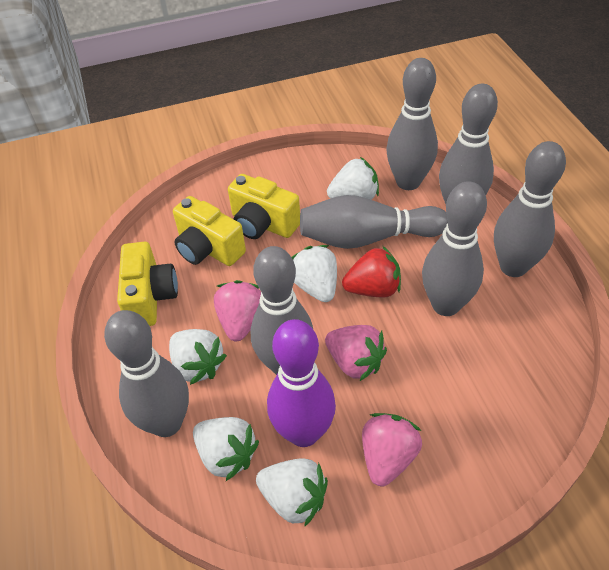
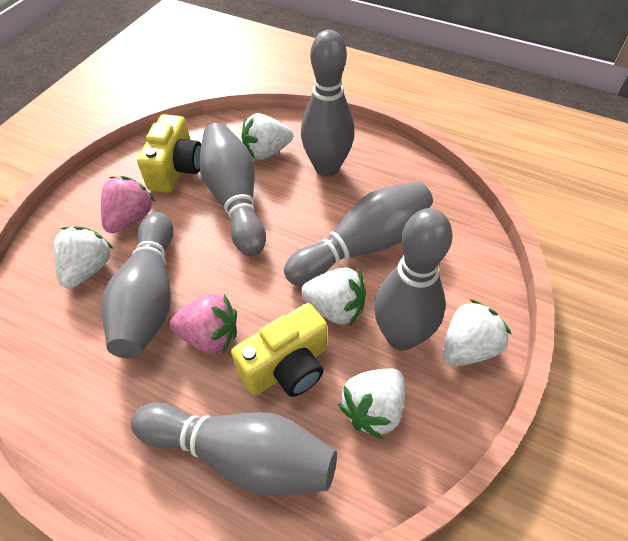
grey bowling pin: [104,310,189,437] [251,246,313,375] [300,195,448,249] [386,58,438,190] [422,181,487,316] [439,83,498,204] [494,141,566,277] = 7 -> [101,212,174,359] [131,402,337,496] [199,123,266,256] [284,181,433,285] [301,30,354,177] [374,208,452,351] = 6
pink strawberry: [214,280,261,341] [325,325,387,382] [362,413,422,487] = 3 -> [101,176,155,233] [170,294,237,354] = 2
purple bowling pin: [267,319,336,447] = 1 -> none = 0
red strawberry: [342,246,401,298] = 1 -> none = 0
yellow camera: [117,242,178,326] [173,196,246,266] [228,174,300,239] = 3 -> [137,114,201,193] [231,303,327,397] = 2

